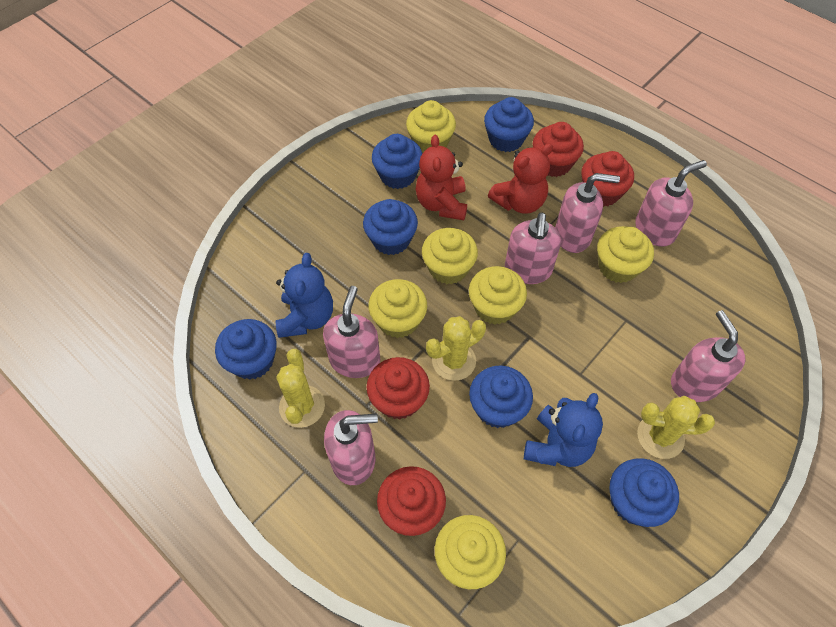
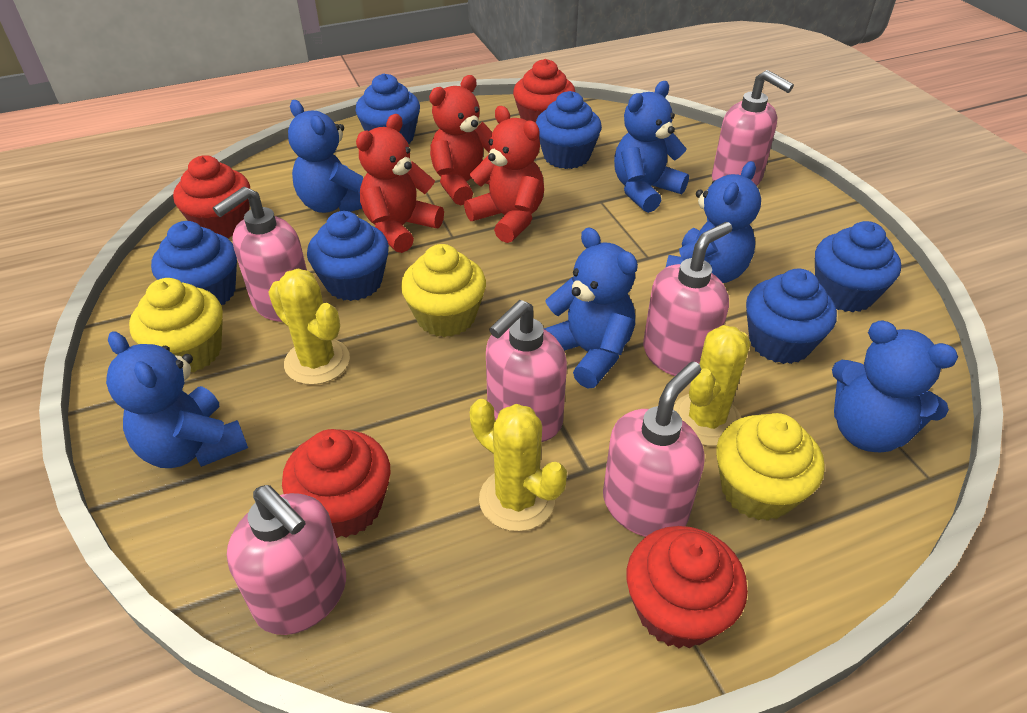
blue teddy bear: [276,253,333,338] [524,393,603,467] = 2 -> [106,331,248,468] [288,100,363,213] [544,227,638,388] [614,81,689,213] [666,161,761,283] [832,321,958,452] = 6
red teddy bear: [416,135,467,220] [488,143,553,214] = 2 -> [356,114,444,253] [429,75,492,206] [464,106,544,243] = 3
yellow cupcake: [369,279,427,338] [406,100,456,153] [422,228,478,284] [435,515,506,589] [469,266,527,325] [597,226,654,283] = 6 -> [129,278,223,372] [401,244,486,337] [716,413,825,521] = 3

